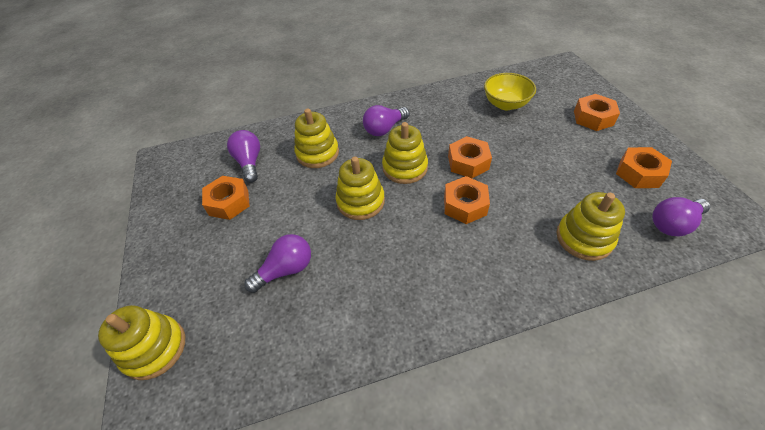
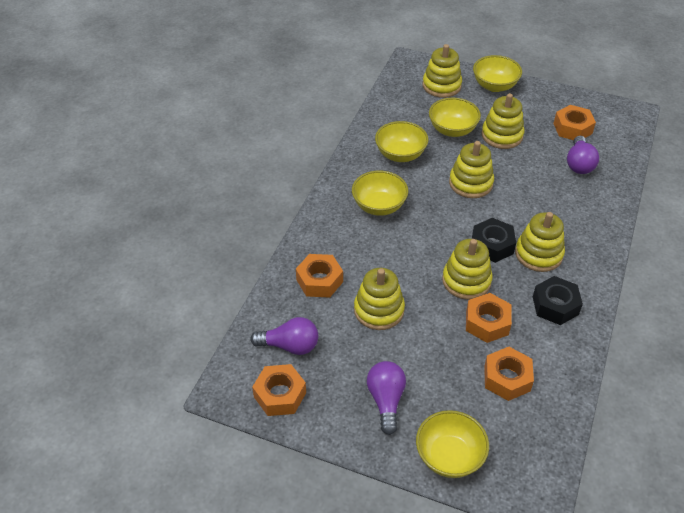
black nut: none = 0 -> [472,218,516,263] [533,276,583,325] = 2
purple light bulb: [227,130,260,183] [244,234,311,293] [363,105,409,136] [652,197,710,236] = 4 -> [250,317,318,355] [367,361,406,435] [567,136,599,174] = 3
yellow bowl: [484,73,536,110] = 1 -> [352,171,408,216] [375,121,428,162] [416,410,489,478] [429,98,481,137] [473,55,522,92] = 5
yellow stacking toy: [98,305,185,380] [294,109,339,168] [335,157,385,220] [382,122,428,184] [556,192,625,261] = 5 -> [354,268,405,330] [423,44,462,98] [442,239,493,300] [449,141,494,198] [481,93,525,149] [515,212,565,272] = 6

